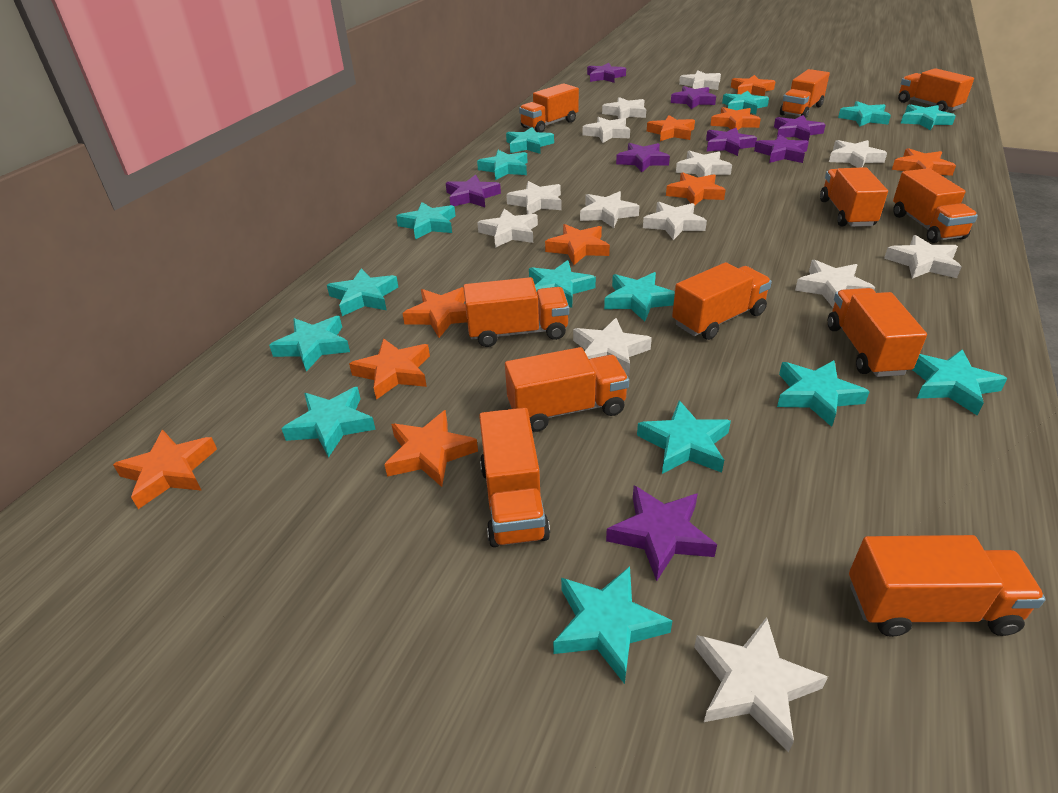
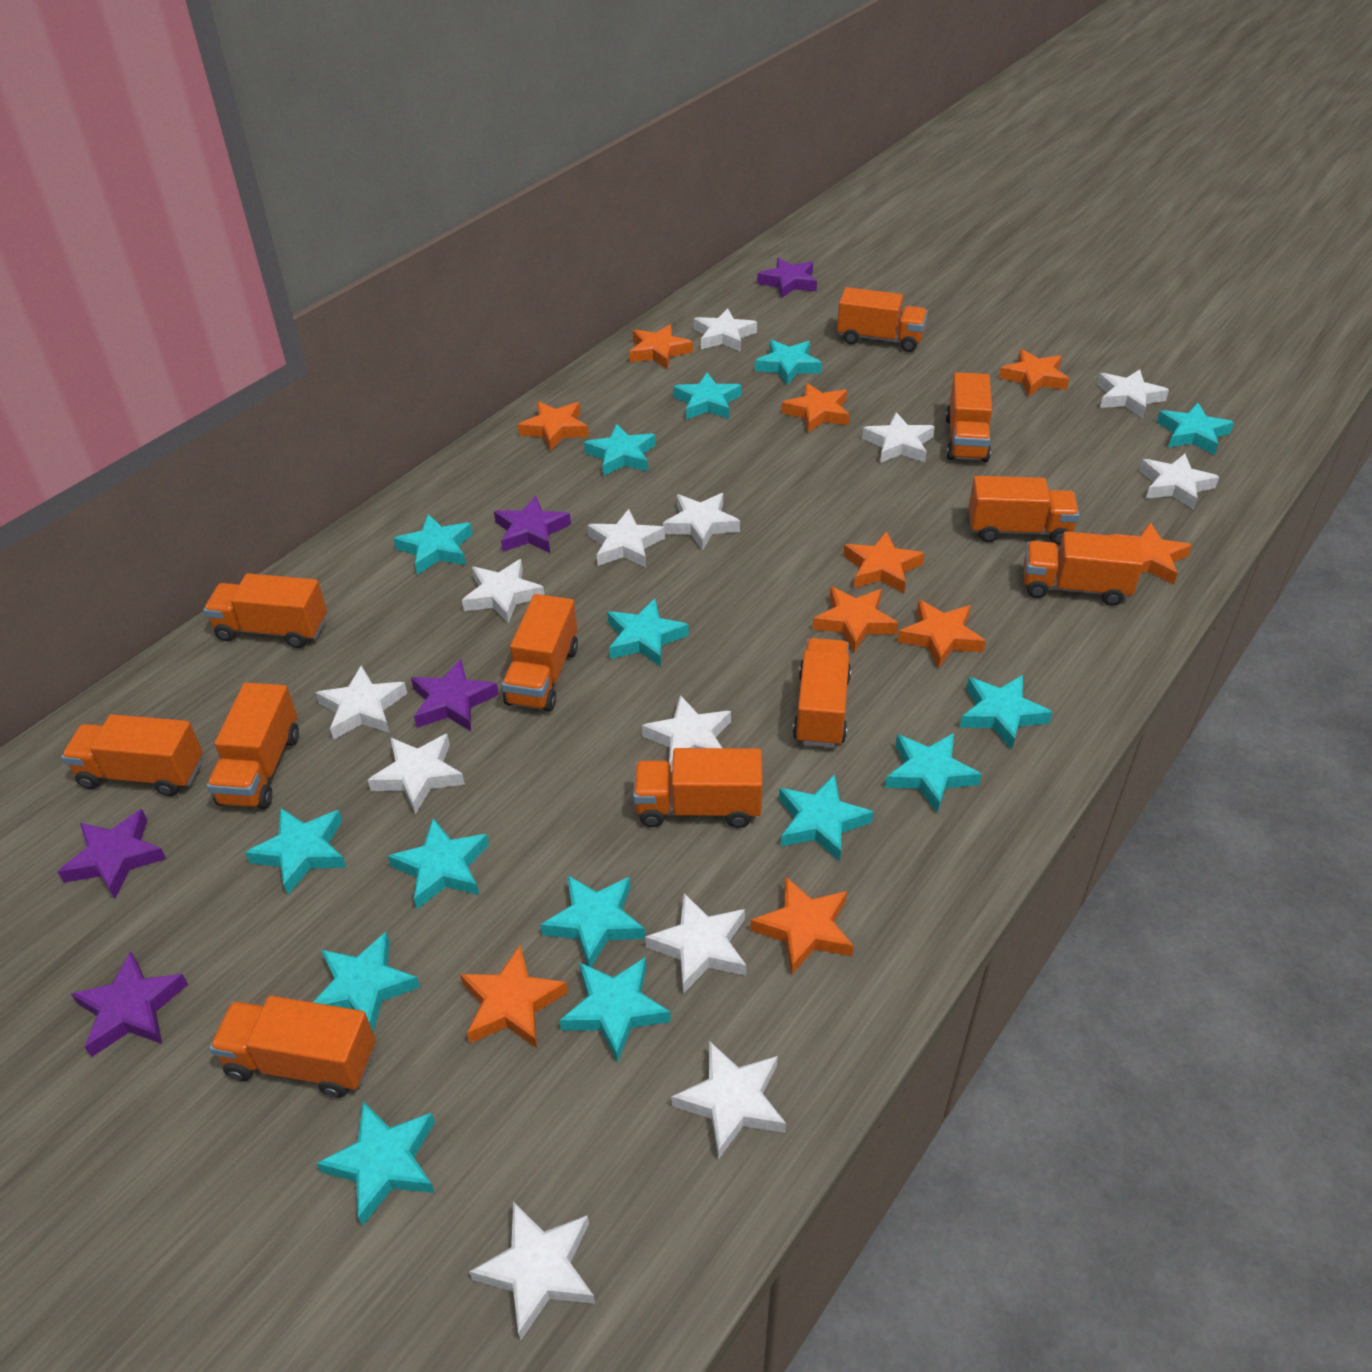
purple star: [446,175,501,207] [587,63,626,83] [606,485,717,581] [616,143,670,172] [671,86,716,109] [706,128,757,156] [754,134,809,163] [774,115,826,141] = 8 -> [57,809,166,899] [71,951,188,1057] [411,659,499,731] [494,496,571,553] [757,258,817,298] = 5

